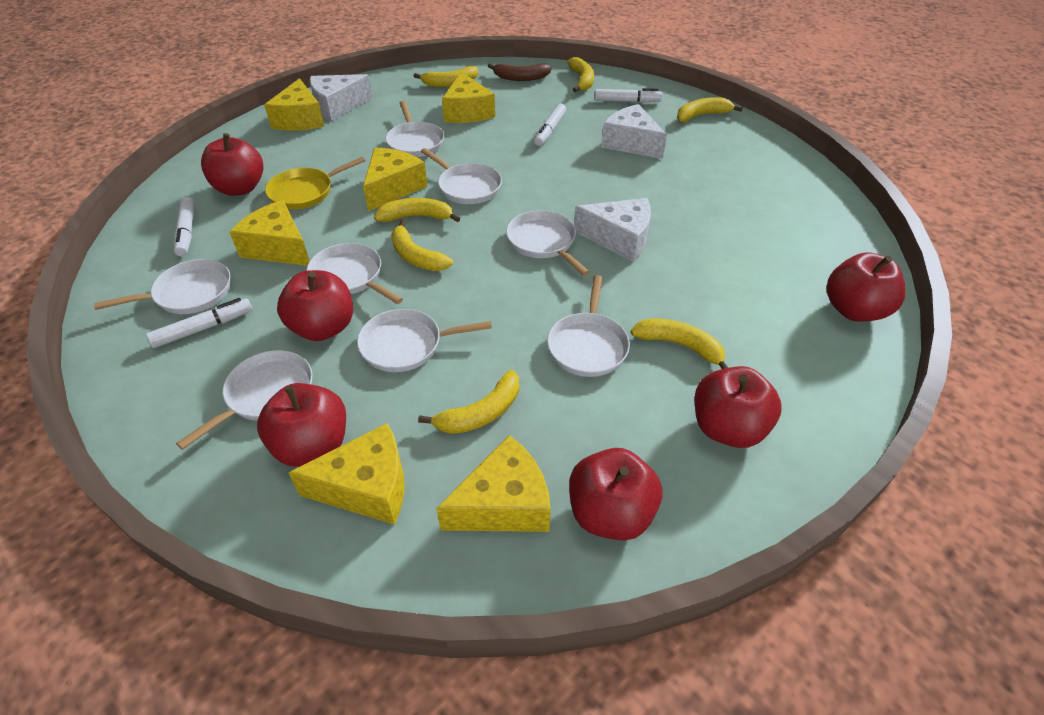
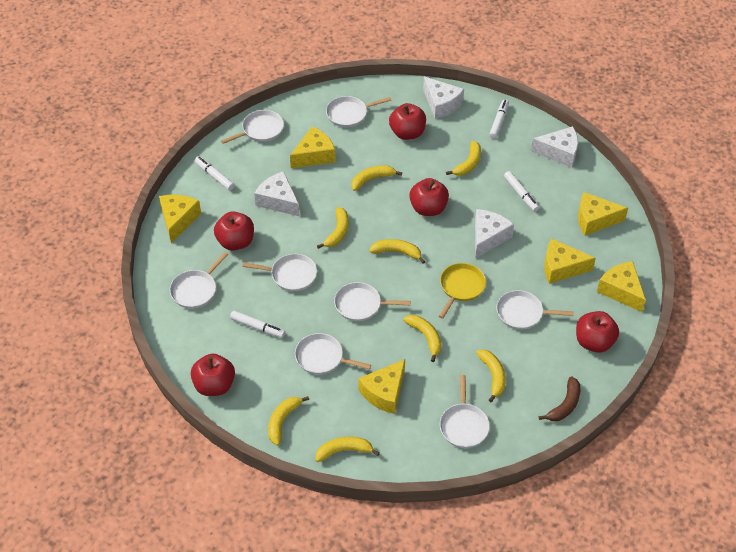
red apple: [201,133,263,196] [257,383,346,467] [277,270,353,341] [569,448,662,541] [695,366,782,448] [826,252,905,322] = 6 -> [191,354,235,396] [214,211,254,251] [389,103,426,140] [409,178,449,216] [576,311,619,353] = 5
white cheese: [310,74,373,121] [574,198,651,262] [601,104,667,159] = 3 -> [254,171,300,217] [423,77,464,119] [475,209,514,258] [531,126,578,168] = 4
yellow banana: [374,198,460,222] [391,219,453,271] [414,66,478,87] [418,370,519,434] [567,57,594,92] [631,319,728,369] [677,97,743,122] = 7 -> [268,396,309,445] [315,437,380,462] [317,207,349,249] [351,165,402,191] [369,239,425,264] [403,315,441,362] [446,141,481,176] [476,350,506,402] = 8

